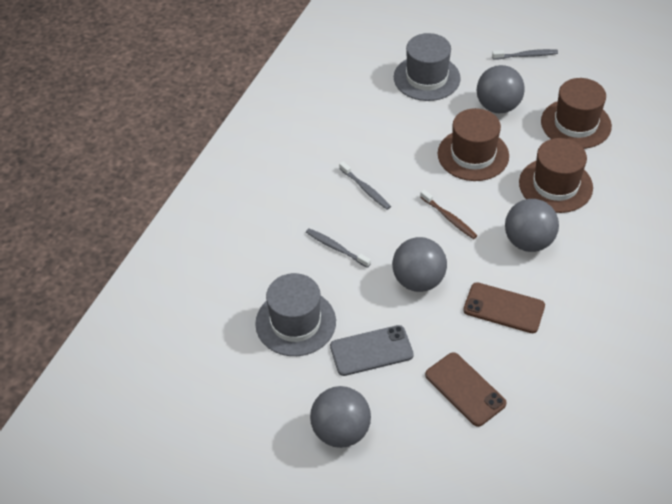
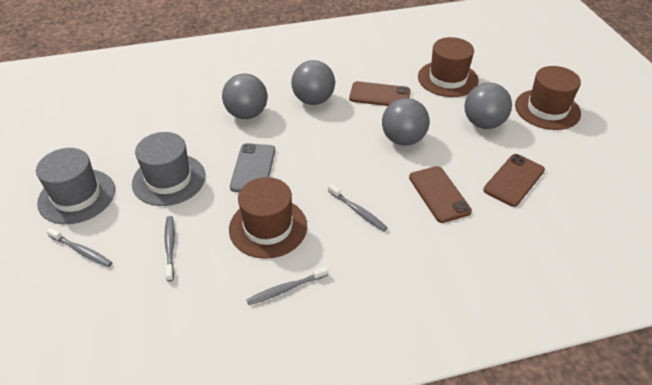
brown phone: [425,352,507,427] [463,282,545,333] = 2 -> [349,81,411,106] [409,166,472,223] [483,154,545,207] = 3
brown toothbrush: [420,190,477,239] = 1 -> none = 0
grey toothbrush: [306,228,371,268] [339,162,391,210] [492,49,558,60] = 3 -> [46,228,112,267] [165,216,175,282] [247,266,328,305] [328,184,388,231] = 4

